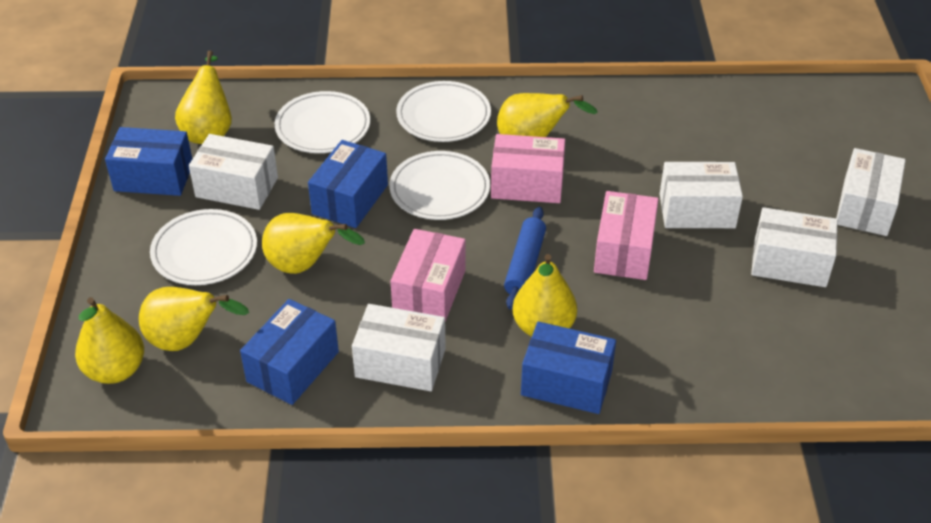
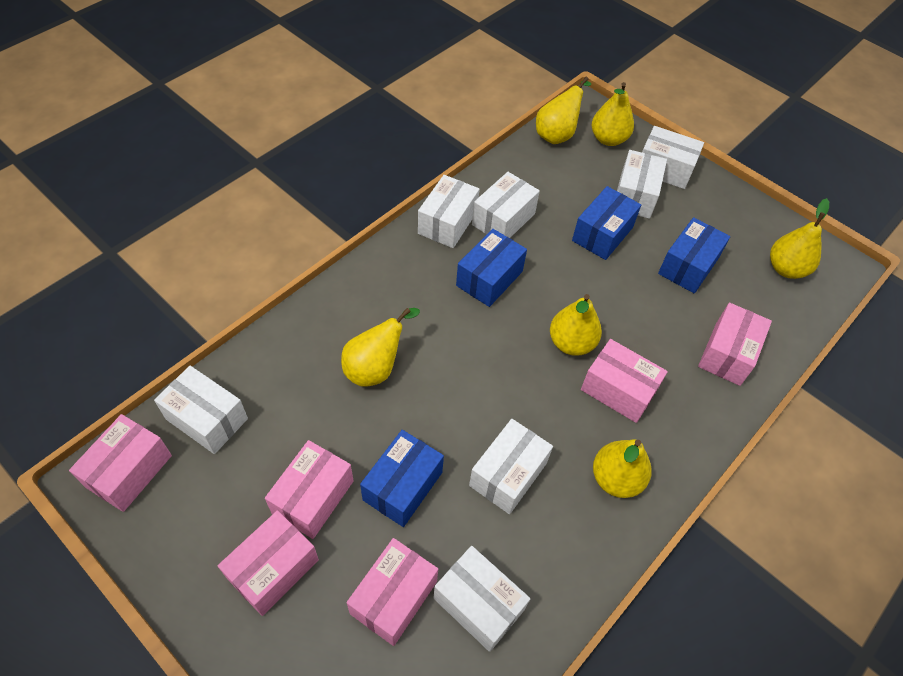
blue rolling pin: [504,207,546,310] = 1 -> none = 0
pink box: [391,229,465,322] [491,134,565,203] [594,191,659,280] = 3 -> [69,414,172,512] [218,511,319,616] [265,440,353,539] [347,538,438,646] [581,339,668,423] [698,303,772,386] = 6
white box: [189,134,278,210] [352,304,446,391] [660,162,743,228] [751,207,838,287] [836,148,906,236] = 5 -> [154,366,248,454] [418,175,480,248] [434,546,530,652] [469,419,553,514] [472,172,540,238] [617,150,667,219] [642,126,704,189] = 7
white plate: [150,209,257,285] [274,91,370,153] [389,151,490,220] [396,81,491,142] = 4 -> none = 0

